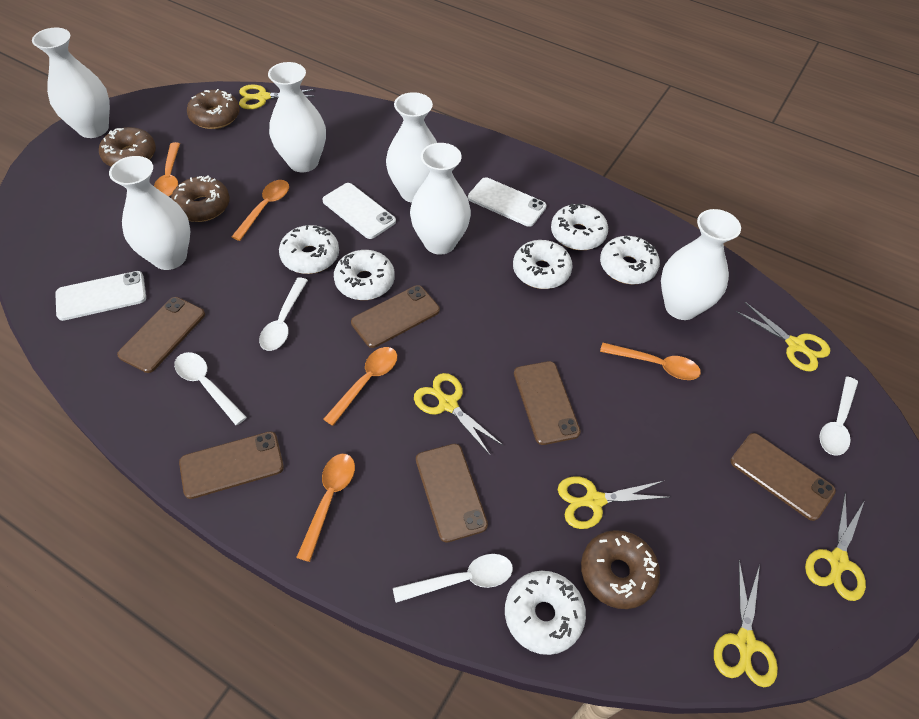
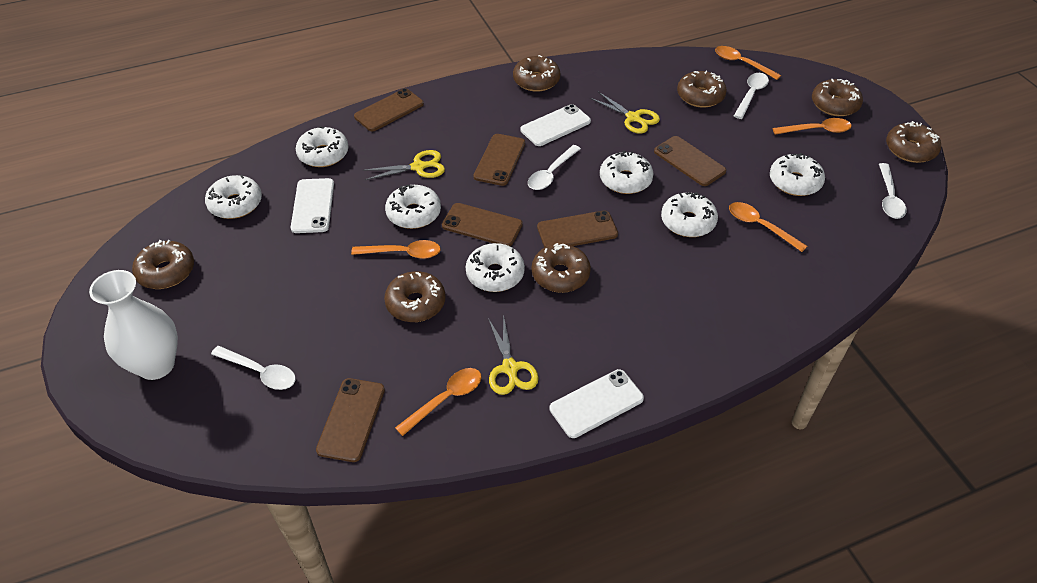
brown donut: [99,127,156,167] [171,176,230,222] [187,89,240,129] [581,530,660,609] = 4 -> [132,240,194,289] [384,271,446,322] [513,55,560,92] [532,243,591,293] [677,71,727,108] [812,79,863,116] [886,121,941,163] = 7
white donut: [279,225,339,274] [334,250,395,300] [505,571,586,655] [513,240,573,289] [551,204,608,250] [600,236,660,284] = 6 -> [205,175,262,219] [296,126,349,167] [385,185,441,229] [466,243,525,292] [600,151,654,194] [661,192,718,237] [770,153,825,196] = 7
white vase: [32,27,110,138] [109,156,190,270] [268,62,326,172] [386,92,437,203] [410,143,471,255] [661,209,741,320] = 6 -> [89,270,178,380] = 1
yellow scissors: [239,84,315,109] [414,373,503,456] [558,476,670,529] [714,560,778,687] [736,302,830,372] [805,492,866,601] = 6 -> [363,150,445,180] [488,314,539,395] [590,92,660,134] = 3

